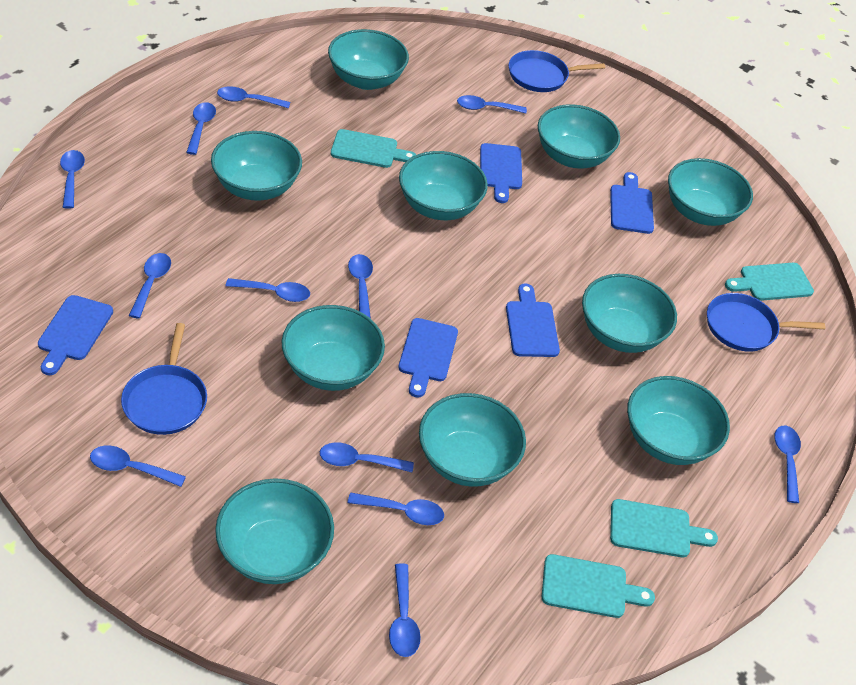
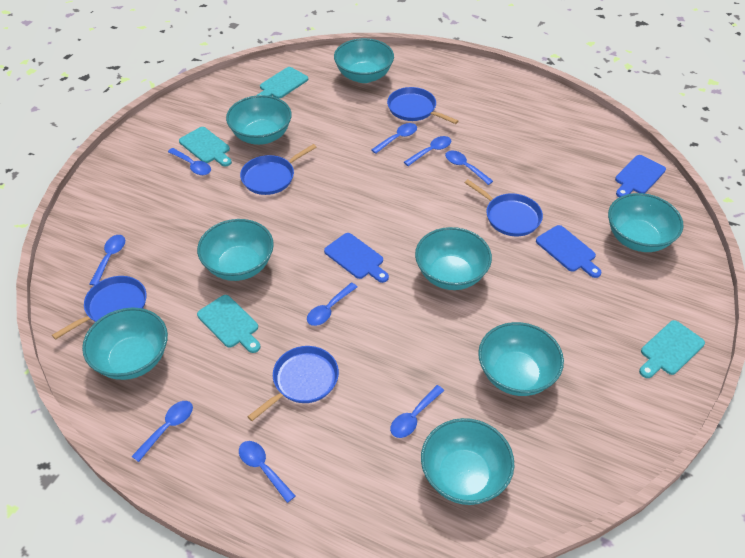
blue cutting board: [38,295,113,375] [398,318,458,398] [480,143,522,203] [506,283,560,357] [610,172,654,234] = 5 -> [324,233,389,283] [536,225,601,278] [615,155,666,197] = 3
blue pan: [121,323,207,435] [508,50,605,92] [707,293,825,352] = 3 -> [52,276,146,340] [240,144,316,195] [247,346,339,421] [387,87,458,124] [465,179,543,236] = 5
blue spoon: [60,150,85,209] [90,446,186,487] [129,253,171,319] [186,102,216,155] [217,86,290,108] [226,278,310,302] [320,442,414,472] [348,254,373,318] [348,492,444,525] [389,563,421,657] [457,95,527,113] [775,426,801,503] = 12 -> [90,235,125,286] [132,401,193,462] [168,148,211,175] [239,441,295,503] [307,282,357,326] [372,123,417,154] [390,385,444,438] [404,136,451,166] [445,150,493,185] = 9
turquoise bowl: [211,131,302,201] [215,478,334,584] [282,305,385,391] [328,29,409,90] [399,151,488,220] [419,393,526,487] [538,104,620,169] [582,274,677,353] [627,376,730,465] [668,158,753,226] = 10 -> [82,308,168,380] [197,219,274,281] [226,95,292,145] [334,38,394,83] [415,227,492,290] [421,418,514,505] [478,322,564,396] [608,193,684,252] = 8

